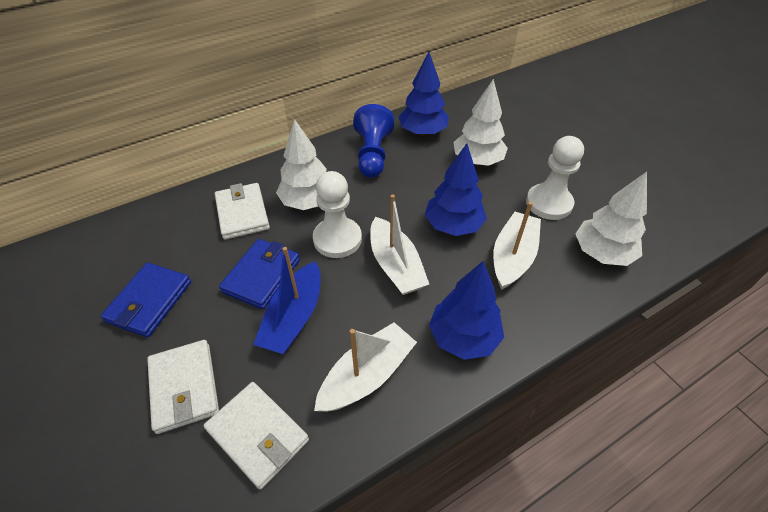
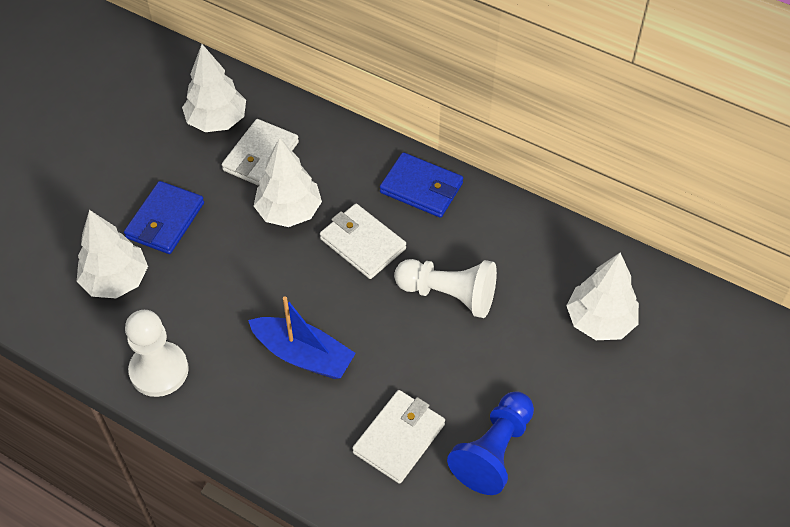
blue tree: [398,52,449,136] [425,143,487,236] [429,261,504,360] = 3 -> none = 0
white boat: [314,322,417,412] [370,194,429,295] [493,202,541,290] = 3 -> none = 0
white tree: [276,119,327,210] [453,79,508,166] [575,172,647,266] = 3 -> [77,210,148,298] [182,44,246,132] [254,137,322,227] [566,252,639,340] = 4

